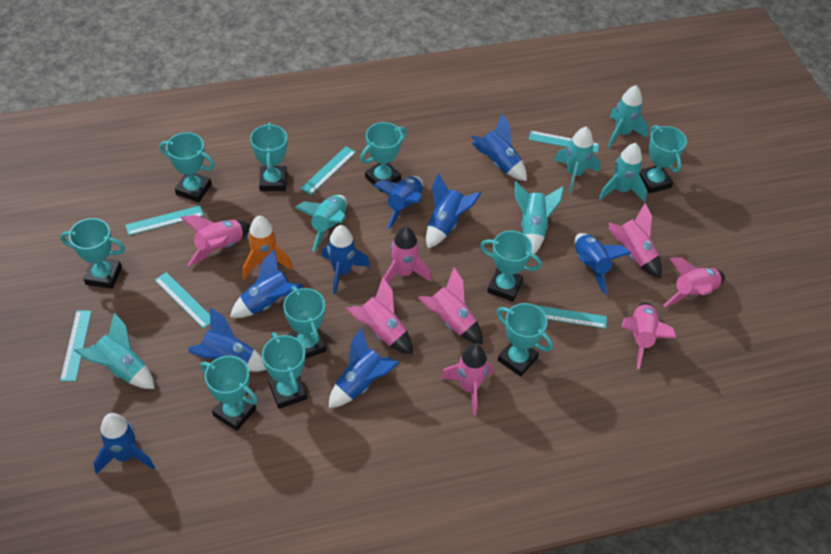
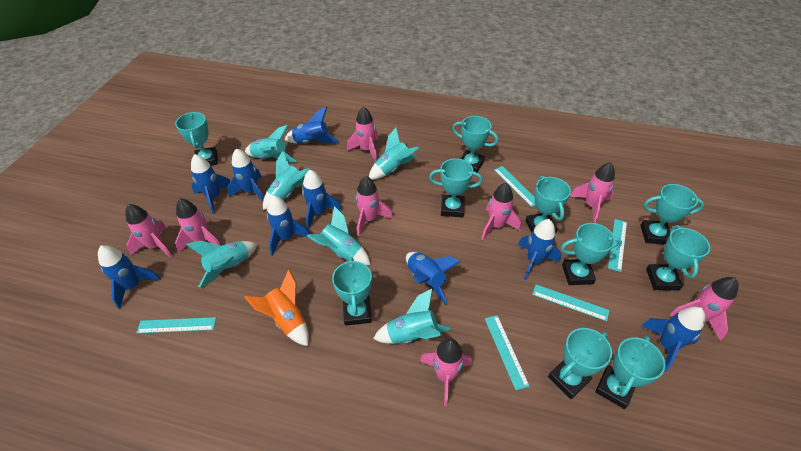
turquoise ruler: [60,310,92,381] [125,206,204,235] [155,272,210,329] [301,146,356,195] [529,131,599,153] [536,305,607,329] = 6 -> [136,317,216,333] [485,315,530,390] [494,166,535,207] [532,284,609,321] [608,219,627,272] = 5

